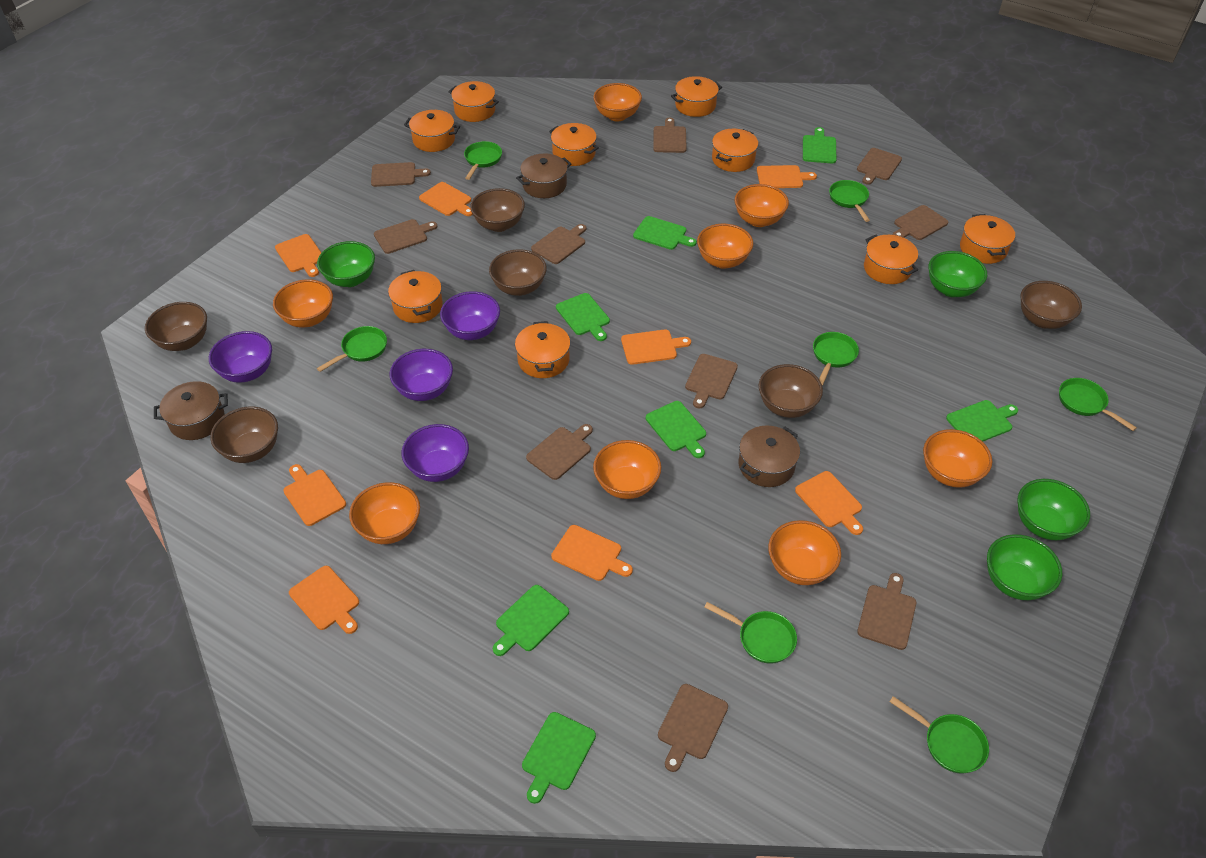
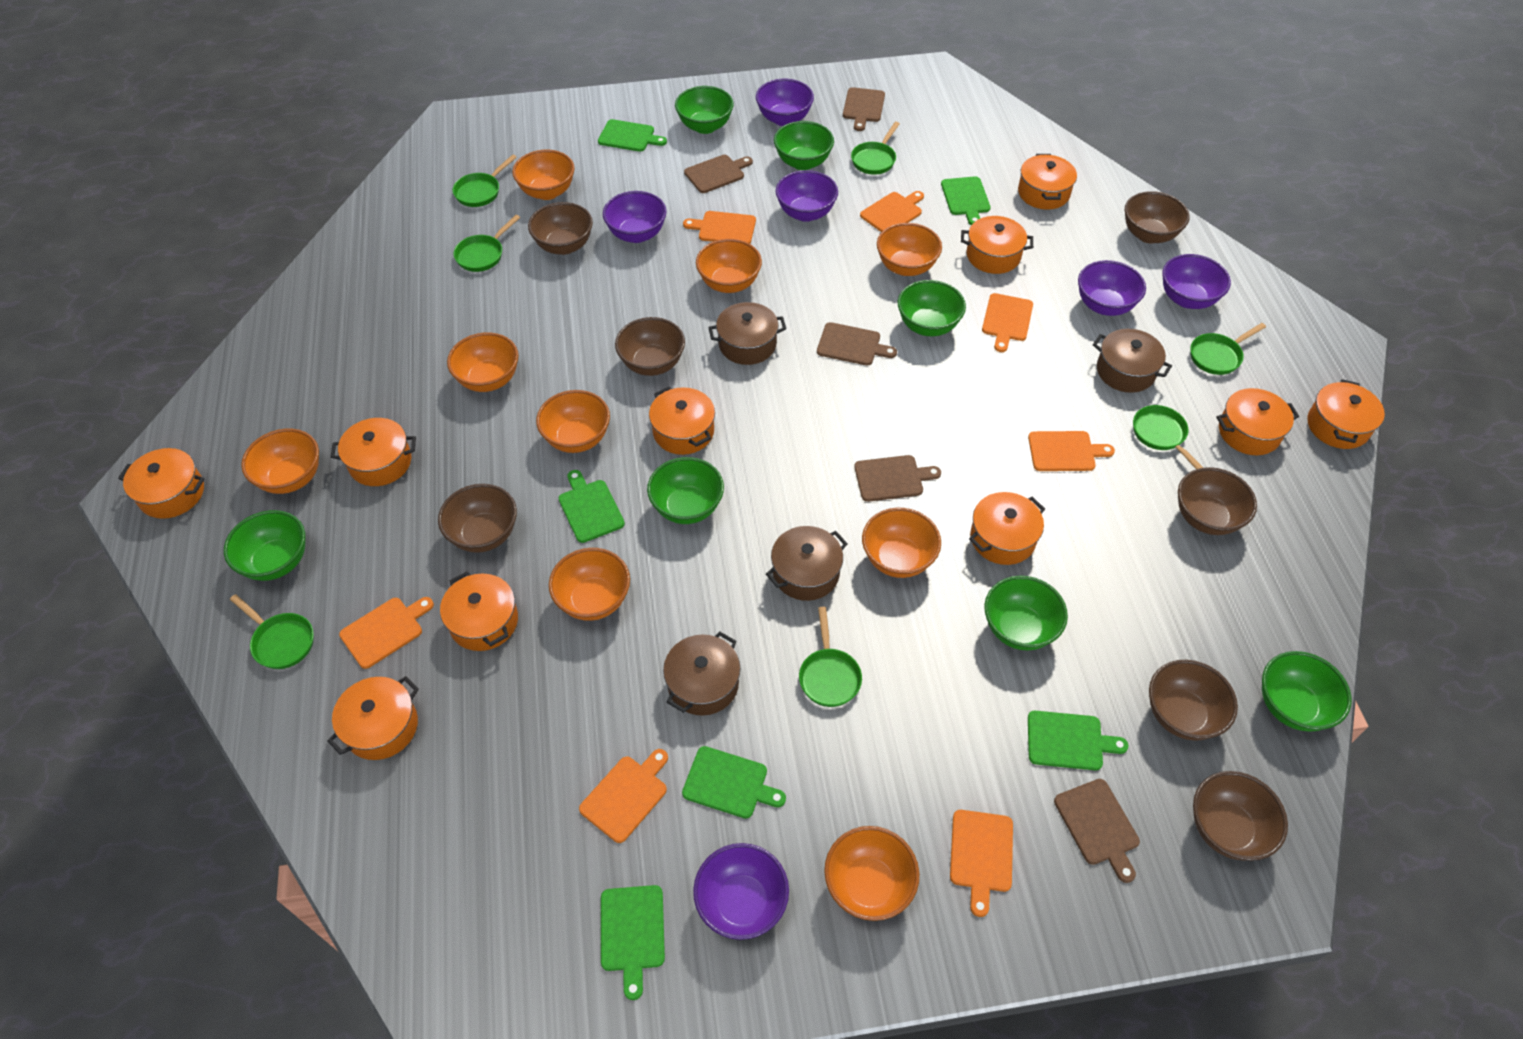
brown bowl: [145,302,207,351] [210,407,278,463] [470,188,525,232] [489,249,547,296] [759,364,823,418] [1020,281,1082,329] = 6 -> [438,484,517,553] [528,202,593,255] [615,317,685,376] [1125,191,1190,244] [1149,660,1238,741] [1178,467,1257,535] [1193,771,1288,861] = 7
brown cutting board: [371,162,431,187] [374,219,438,254] [526,424,593,480] [531,224,586,264] [654,118,687,153] [658,684,728,772] [685,354,738,409] [857,148,902,185] [857,573,916,650] [893,205,948,240] = 10 -> [684,155,753,193] [817,322,897,366] [843,87,885,131] [854,455,941,502] [1054,779,1140,883] = 5
brown pot: [154,381,228,440] [516,153,571,198] [739,426,800,487] = 3 -> [663,632,741,716] [708,302,786,365] [766,526,848,601] [1093,329,1172,393] = 4
green bowl: [317,241,375,287] [928,251,987,297] [987,534,1062,600] [1018,479,1090,540] = 4 -> [224,510,305,581] [647,457,724,524] [675,86,734,134] [774,121,834,170] [898,280,966,336] [984,576,1068,650] [1262,651,1352,732] = 7
green cutting board: [493,585,569,656] [522,712,596,804] [556,293,610,341] [633,216,697,250] [646,401,706,458] [803,127,836,163] [946,400,1018,441] = 7 -> [559,470,625,543] [598,119,667,152] [601,885,665,1000] [682,746,786,819] [941,176,991,225] [1028,711,1128,770] = 6
orange bowl: [273,279,333,327] [349,482,420,544] [593,83,642,121] [593,440,661,499] [697,224,753,269] [735,184,789,227] [768,520,841,585] [923,429,992,488] = 8 -> [241,429,319,494] [447,332,519,392] [512,150,575,200] [536,390,610,453] [549,548,630,621] [696,239,762,293] [824,826,919,921] [862,508,941,578] [877,223,942,276] = 9
orange cutting board: [275,234,321,277] [283,464,346,526] [289,566,359,634] [419,182,473,216] [551,525,633,581] [621,329,691,365] [757,165,817,188] [795,471,863,535] = 8 -> [339,597,434,669] [579,749,668,843] [683,211,756,244] [860,191,924,232] [950,810,1013,917] [982,293,1033,352] [1028,431,1115,471] = 7
orange pot: [388,270,443,323] [404,110,460,152] [448,81,499,122] [515,321,570,378] [549,123,599,166] [671,76,722,117] [712,129,758,172] [864,235,918,284] [960,214,1015,264] = 9 -> [118,448,204,519] [327,676,419,760] [331,418,416,486] [440,572,518,651] [649,387,715,455] [961,216,1033,274] [969,492,1045,565] [1018,154,1077,210] [1216,388,1299,455] [1307,379,1385,449] = 10
purple bowl: [209,331,272,383] [389,349,453,401] [401,424,469,482] [440,291,500,340] = 4 -> [603,191,667,243] [693,843,789,940] [756,79,814,126] [776,170,838,222] [1078,260,1146,316] [1162,254,1231,309] = 6

